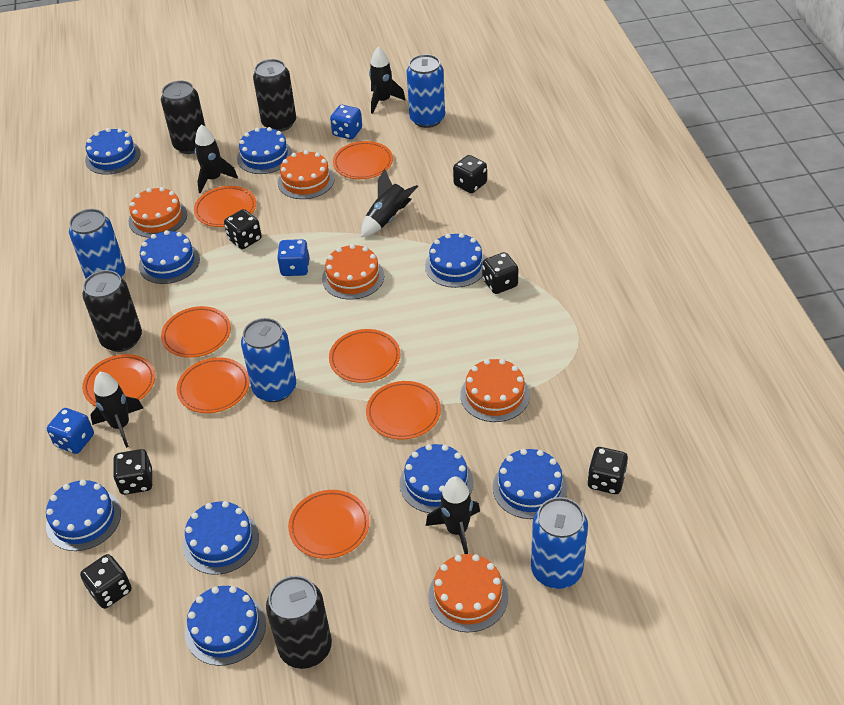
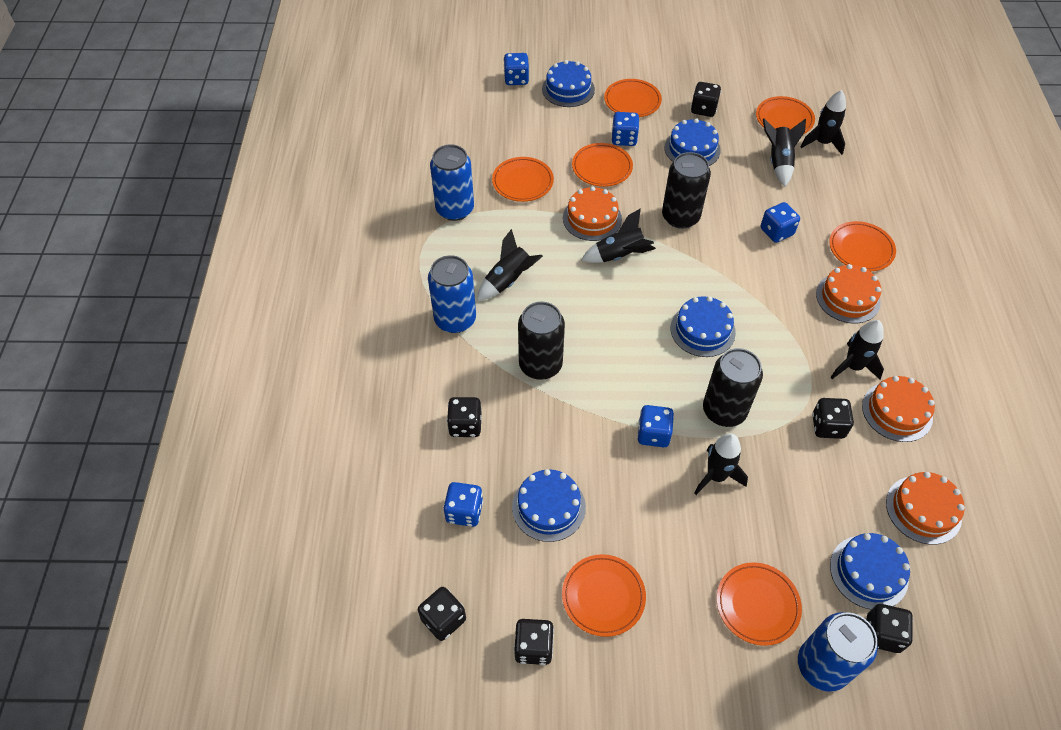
black can: [82,270,142,352] [161,81,206,154] [253,59,296,132] [266,576,332,669] = 4 -> [518,302,565,380] [662,152,711,229] [703,348,763,427] = 3
black rocket: [90,372,143,448] [195,124,238,194] [361,169,418,237] [369,47,406,114] [426,476,480,554] = 5 -> [477,229,543,301] [581,208,656,263] [694,433,748,495] [763,118,806,186] [801,90,846,155] [830,320,884,379] = 6
blue cake: [46,479,121,551] [85,128,141,174] [139,230,200,284] [183,501,259,575] [185,586,266,666] [237,127,292,174] [400,444,473,513] [425,233,486,288] [493,449,567,519] = 9 -> [512,469,586,542] [542,60,595,107] [665,118,721,166] [670,296,736,357] [830,533,910,610] = 5
blue can: [69,209,126,279] [241,318,296,402] [406,54,445,128] [531,497,588,589] = 4 -> [428,255,476,333] [430,144,474,221] [798,612,878,692] = 3
blue dice: [47,408,94,454] [277,239,309,276] [330,105,362,139] = 3 -> [443,482,483,527] [504,53,529,85] [612,112,639,146] [637,405,674,447] [761,202,800,243] = 5
orange cake: [129,187,187,238] [278,150,335,199] [322,244,384,300] [428,554,508,632] [460,359,530,422] = 5 -> [563,186,622,241] [816,264,881,323] [862,376,935,442] [886,472,965,545] = 4
orange plate: [82,354,155,407] [161,306,231,358] [176,357,250,413] [194,186,256,227] [288,490,370,559] [329,329,400,383] [333,141,393,179] [366,381,441,440] = 8 -> [492,157,554,202] [562,554,646,637] [572,143,633,187] [604,79,662,117] [717,562,802,646] [756,96,815,134] [829,221,896,272] = 7

